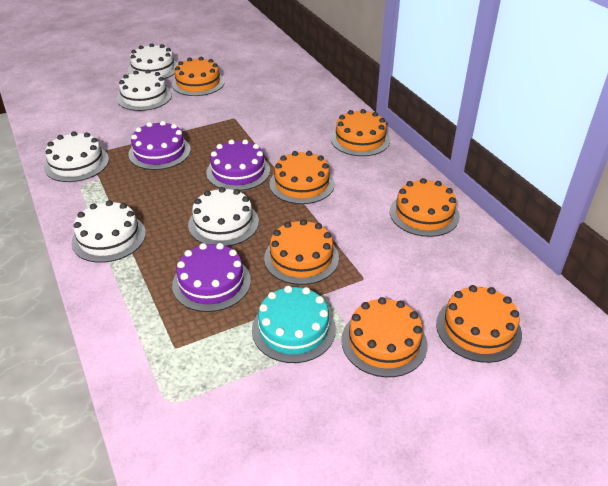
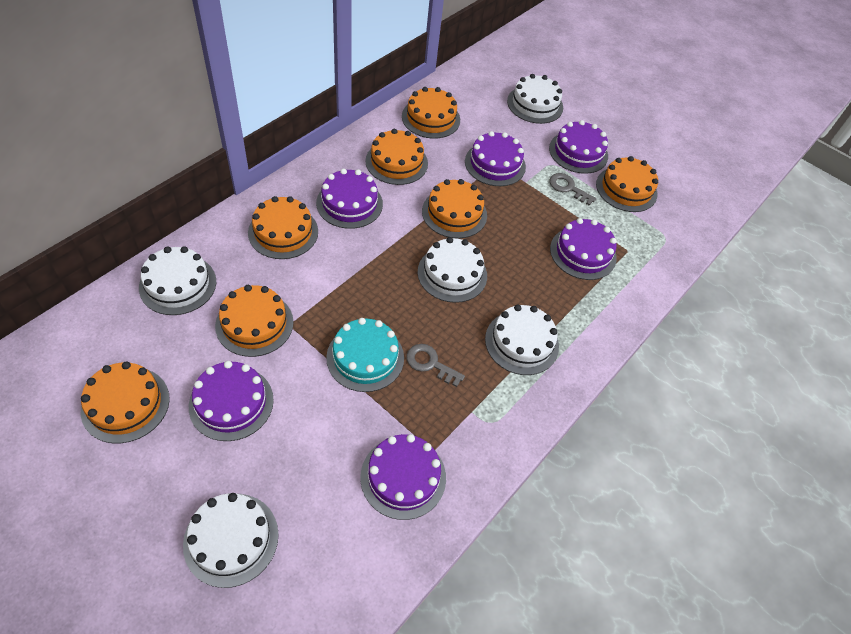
grey key: none = 0 -> [406,344,465,387] [549,173,596,206] = 2
purple cake: [128,121,191,170] [172,243,251,312] [206,139,270,191] = 3 -> [189,361,274,441] [316,169,383,229] [360,434,446,520] [465,131,526,186] [549,120,608,174] [550,218,617,280] = 6

